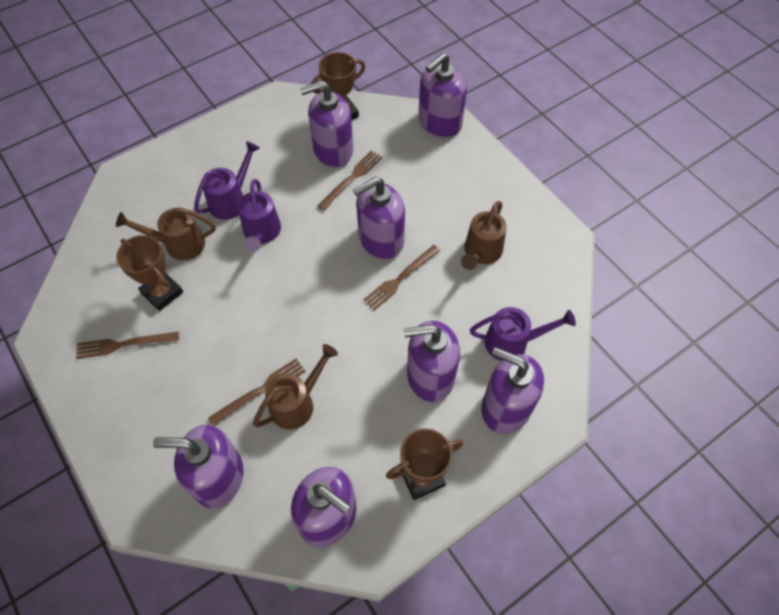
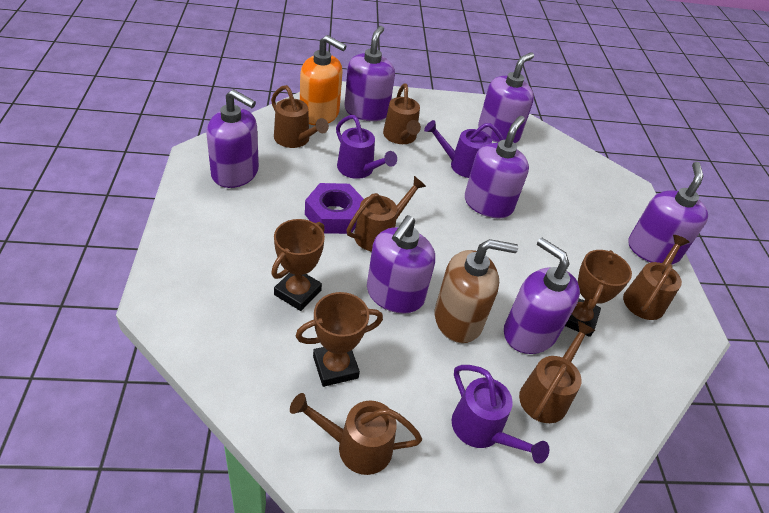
brown fork: [76,332,179,359] [208,359,305,426] [317,150,382,210] [364,245,440,310] = 4 -> none = 0
brown soap dispenser: none = 0 -> [435,239,518,343] = 1
brown watering can: [116,207,216,261] [253,344,338,429] [461,201,507,270] = 3 -> [271,85,329,148] [290,393,422,475] [346,176,426,251] [383,84,421,144] [519,321,596,423] [623,235,689,320] = 6
orange soap dispenser: none = 0 -> [300,35,347,125] = 1
purple nut: none = 0 -> [305,183,364,234] = 1

